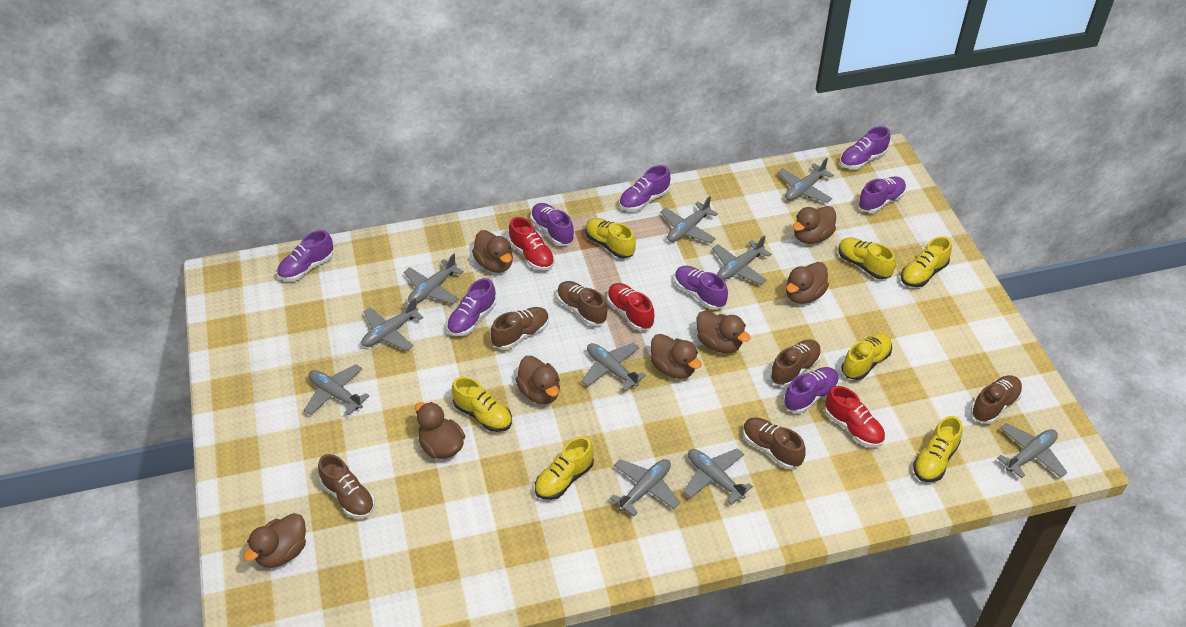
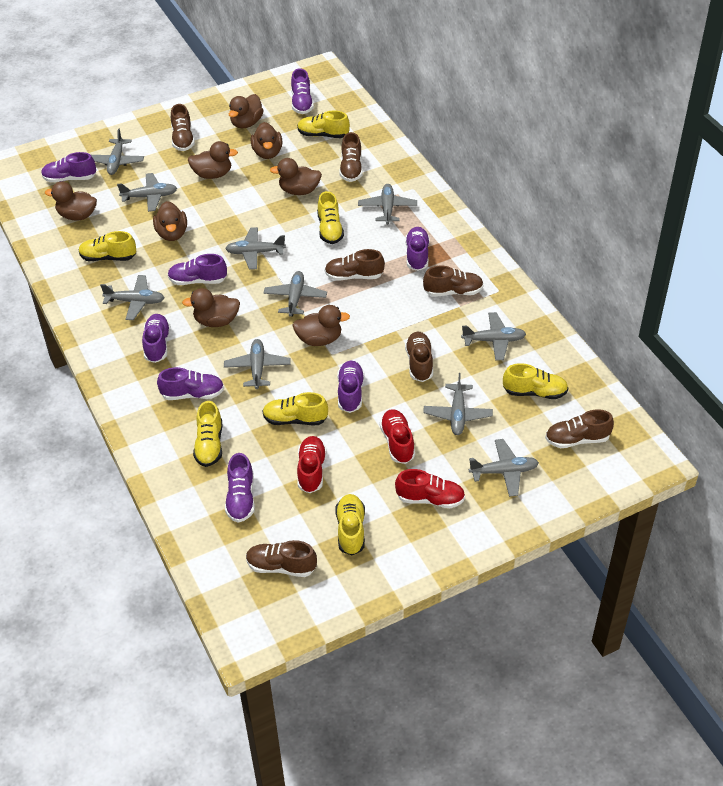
brown shoe: [318,454,375,519] [491,307,549,350] [557,281,607,326] [743,417,806,469] [770,339,821,387] [971,375,1023,424] = 6 -> [171,104,195,151] [246,540,317,577] [325,249,385,281] [339,132,363,182] [405,331,433,382] [423,266,484,297] [545,409,614,448] = 7

